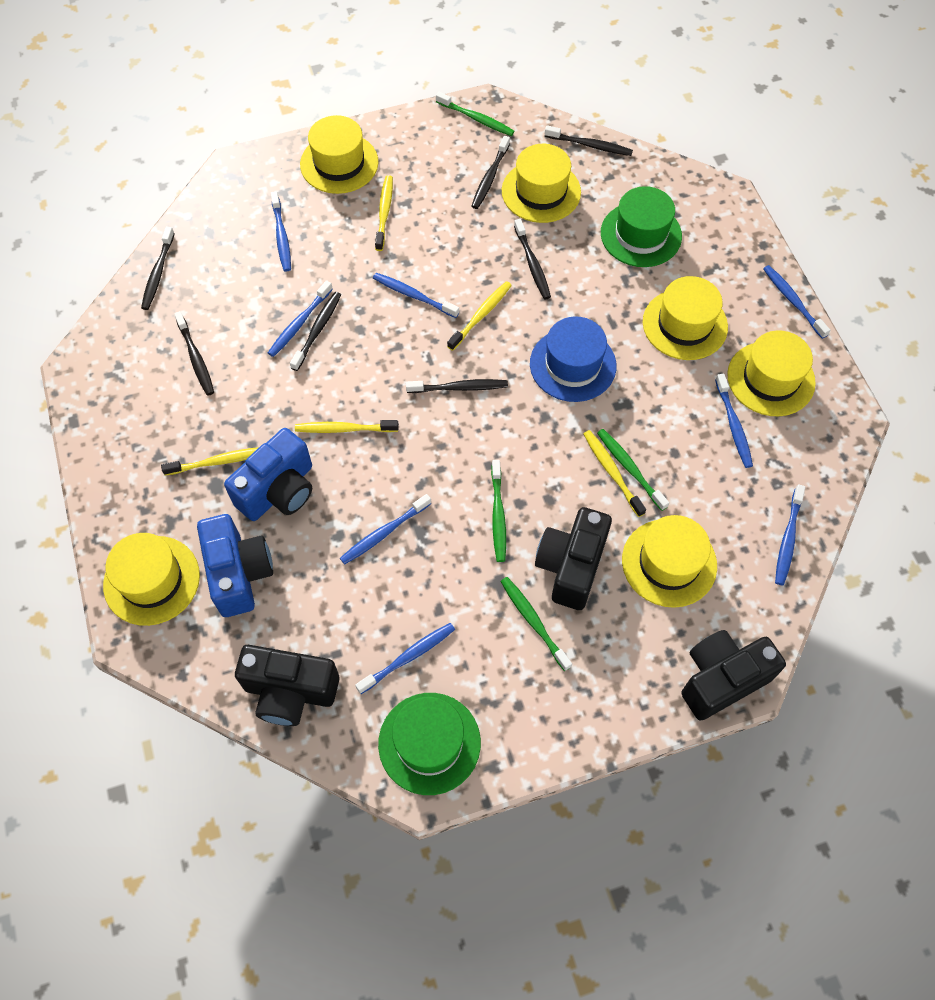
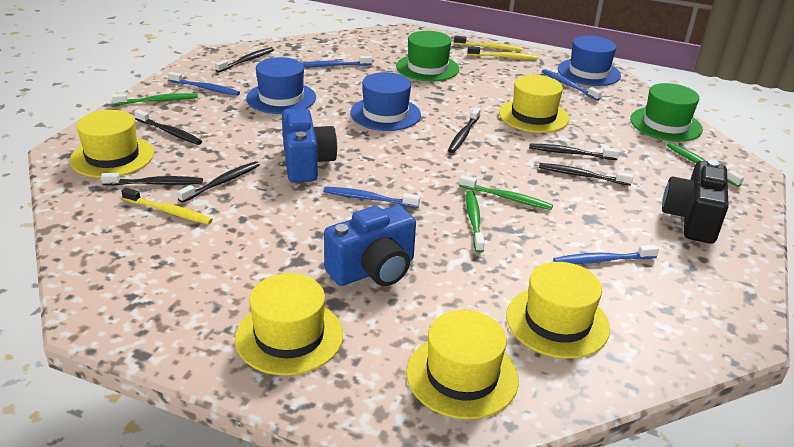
black camera: [235,645,339,726] [535,507,612,610] [681,630,786,720] = 3 -> [662,160,728,244] = 1
blue hat: [530,316,616,402] = 1 -> [246,57,316,114] [350,72,421,131] [558,36,621,86] = 3
blue toothbrush: [268,280,333,357] [271,191,291,272] [340,494,432,565] [355,623,455,694] [373,273,459,318] [715,374,753,468] [763,265,831,339] [775,484,805,585] = 8 -> [168,72,240,96] [302,56,373,67] [323,187,420,208] [542,69,602,101] [553,245,659,264] = 5
yellow hat: [103,533,200,626] [300,115,378,194] [502,144,581,223] [622,515,717,608] [643,276,728,360] [727,330,816,416] = 6 -> [70,110,154,178] [235,273,343,376] [406,310,519,419] [499,75,569,133] [506,262,610,359] = 5
yellow toothbrush: [161,447,259,476] [295,420,399,433] [375,175,393,251] [447,281,512,351] [584,430,646,517] = 5 -> [121,188,213,224] [454,36,523,51] [468,46,538,60] = 3

